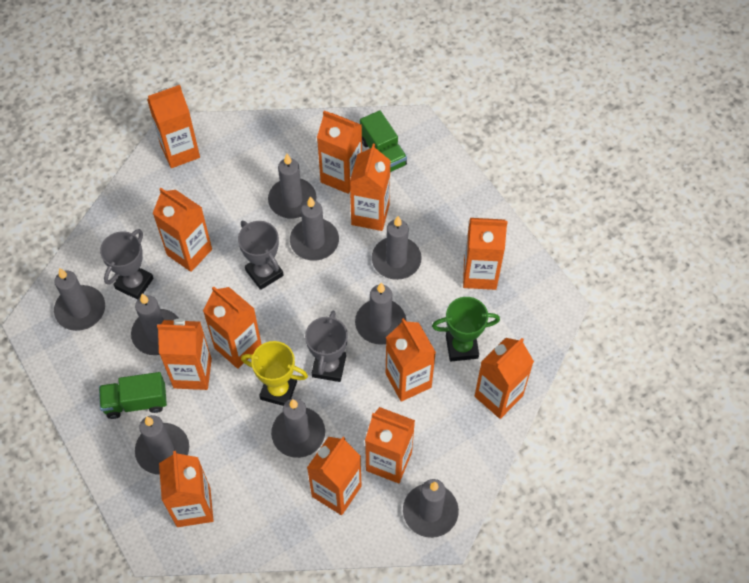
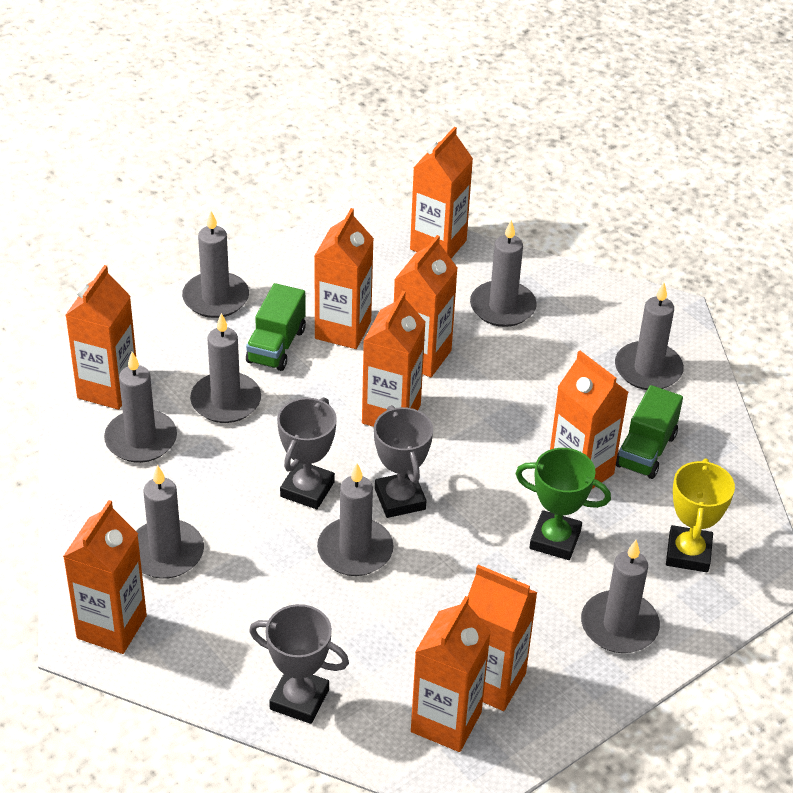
grey candle: [54,268,105,331] [131,294,179,355] [135,415,189,474] [268,154,316,219] [271,398,325,458] [290,196,339,261] [355,283,406,345] [372,216,422,280] [403,479,459,538] = 9 -> [104,352,177,463] [136,465,204,579] [182,211,249,318] [190,313,261,423] [317,463,394,576] [470,220,537,327] [581,540,660,653] [615,283,684,390] = 8
orange carton: [147,85,200,168] [153,188,212,272] [157,319,212,390] [159,451,214,527] [203,286,261,369] [307,437,362,515] [317,111,362,194] [350,144,391,231] [365,407,415,483] [386,318,436,402] [463,218,508,290] [475,338,534,419] = 12 -> [63,500,147,654] [66,265,136,410] [314,208,374,349] [362,291,426,427] [394,235,458,377] [410,127,473,258] [411,596,491,752] [468,565,538,711] [550,351,628,490] = 9

